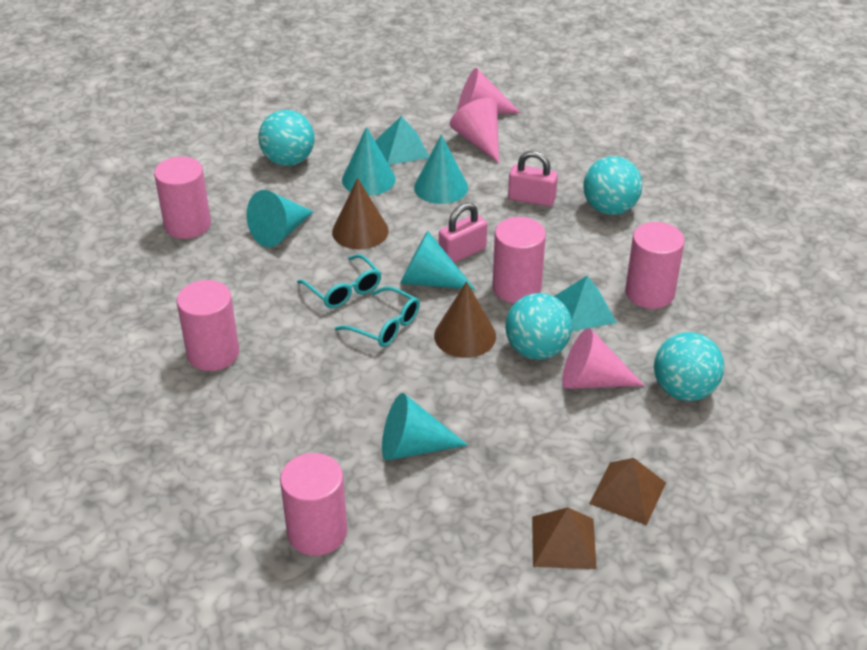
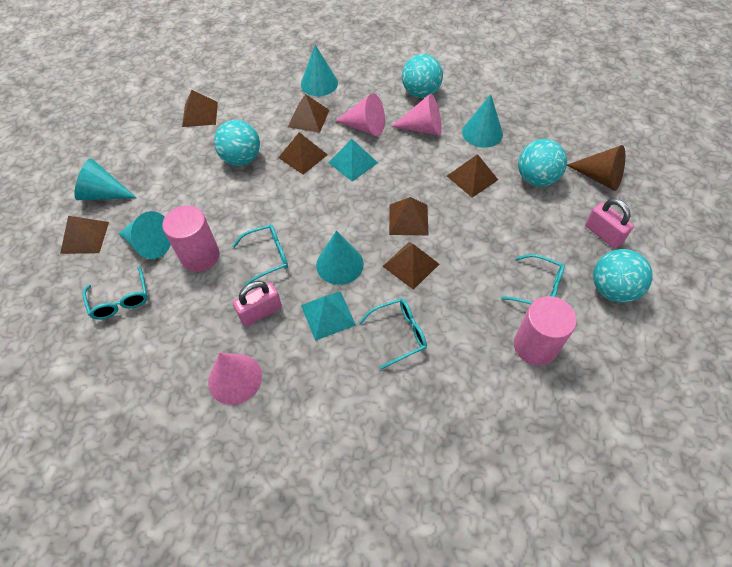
brown cone: [332,178,389,249] [434,281,496,358] = 2 -> [567,145,625,191] = 1
brown pyramid: [532,507,597,569] [589,458,666,525] = 2 -> [60,216,109,254] [182,90,218,127] [278,132,328,175] [288,94,329,133] [383,242,439,290] [389,197,429,235] [447,154,498,197] = 7
pink cylinder: [154,157,211,239] [177,280,239,371] [280,453,347,556] [492,217,546,303] [625,222,685,309] = 5 -> [162,206,220,272] [514,296,577,366] = 2
turquoise glasses: [297,254,381,309] [335,286,420,347] = 2 -> [83,267,148,320] [232,224,288,285] [359,299,427,369] [501,254,565,305] = 4

